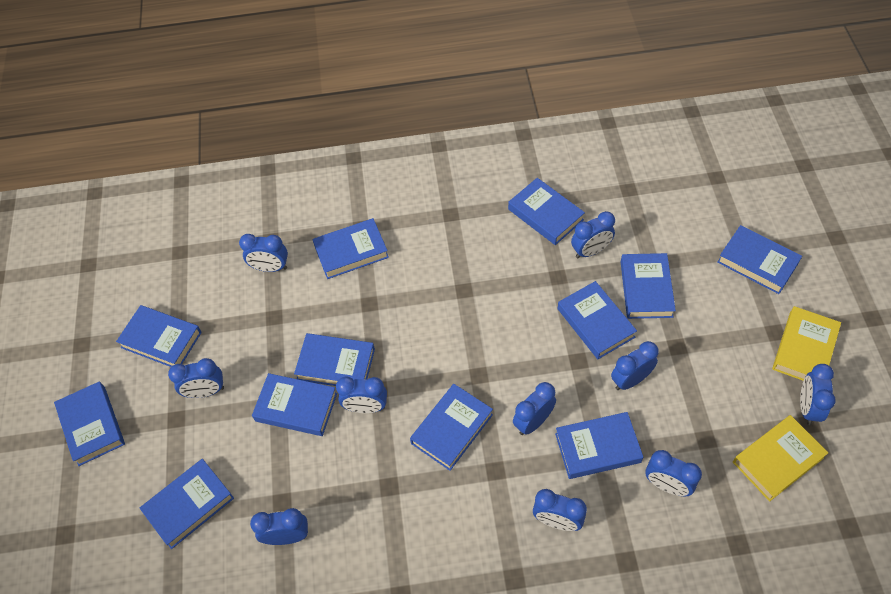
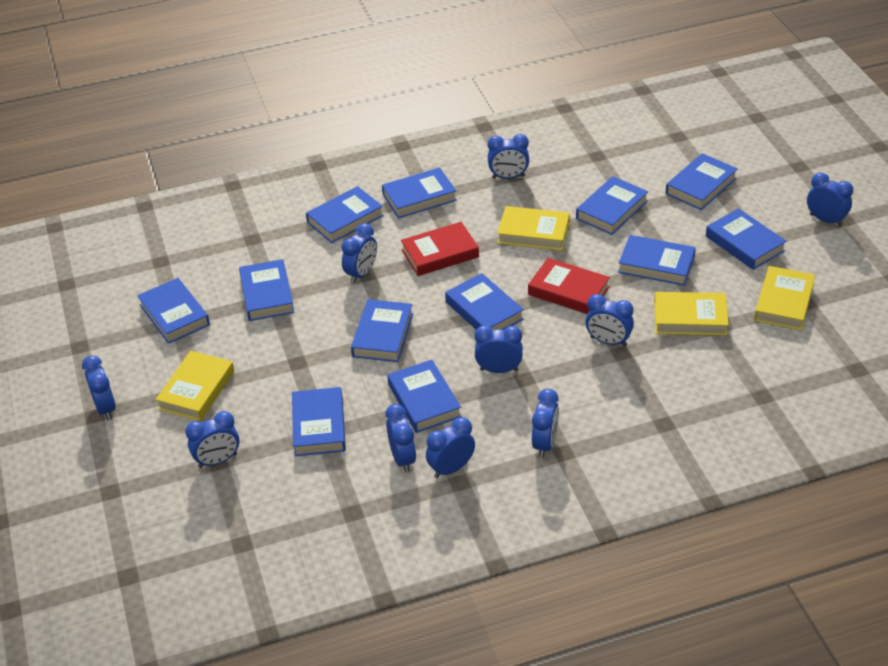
red book: none = 0 -> [401,222,479,276] [528,258,610,314] = 2
yellow book: [733,415,828,502] [772,306,841,381] = 2 -> [155,351,234,421] [497,206,570,250] [654,292,729,335] [754,266,815,330] = 4

